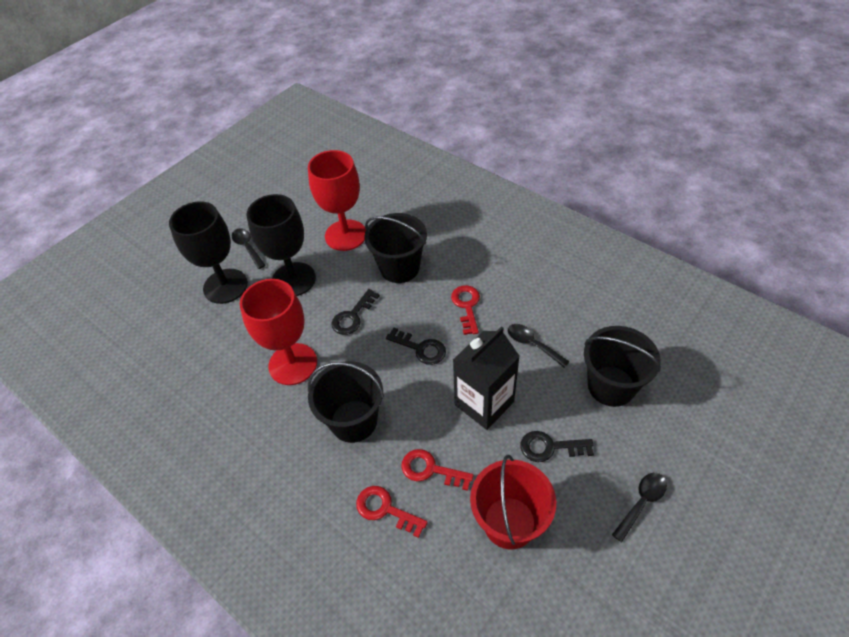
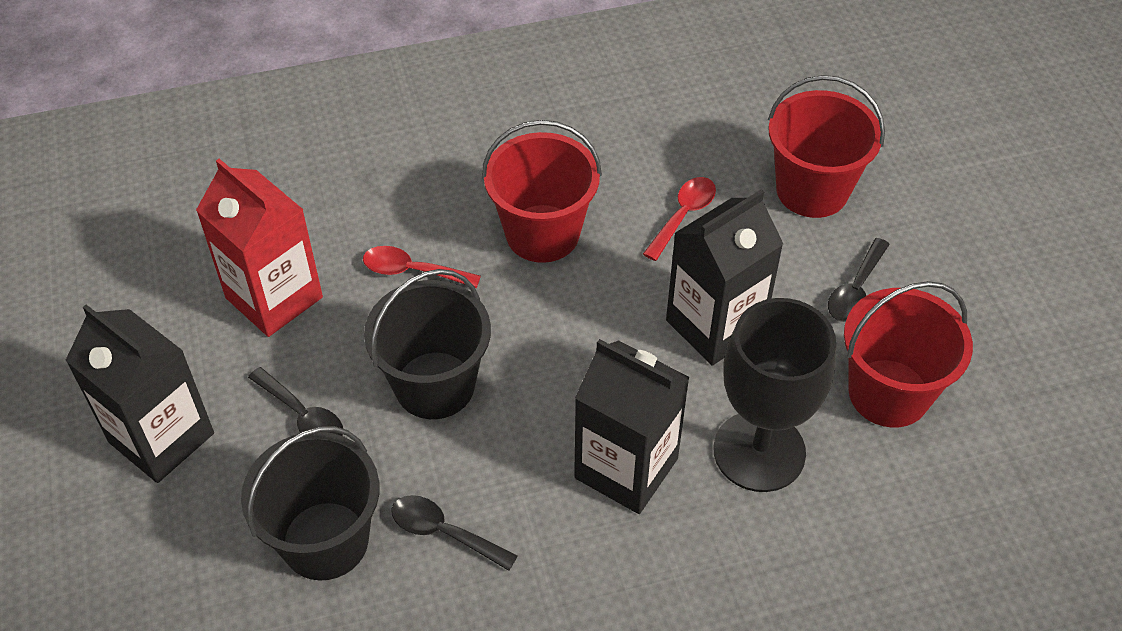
black bucket: [308,361,384,443] [364,213,427,283] [584,326,661,407] = 3 -> [241,426,379,580] [364,269,491,419] = 2
black carton: [453,326,520,430] = 1 -> [65,305,214,483] [574,339,690,514] [666,189,783,366] = 3
black goblet: [169,201,248,304] [246,194,316,296] = 2 -> [714,298,836,492] = 1
black key: [331,289,380,335] [386,328,446,365] [520,431,594,462] = 3 -> none = 0
red bucket: [470,455,556,549] = 1 -> [482,120,602,263] [768,75,885,218] [844,281,973,428] = 3
red carton: none = 0 -> [196,159,323,337] = 1
red goblet: [240,279,317,385] [308,150,366,251] = 2 -> none = 0
red key: [356,486,428,538] [401,449,474,491] [451,285,480,335] = 3 -> none = 0
red spoon: none = 0 -> [363,246,481,288] [643,177,716,261] = 2

